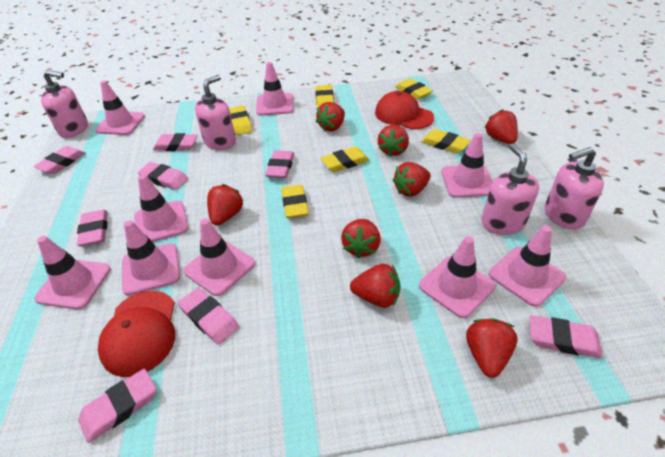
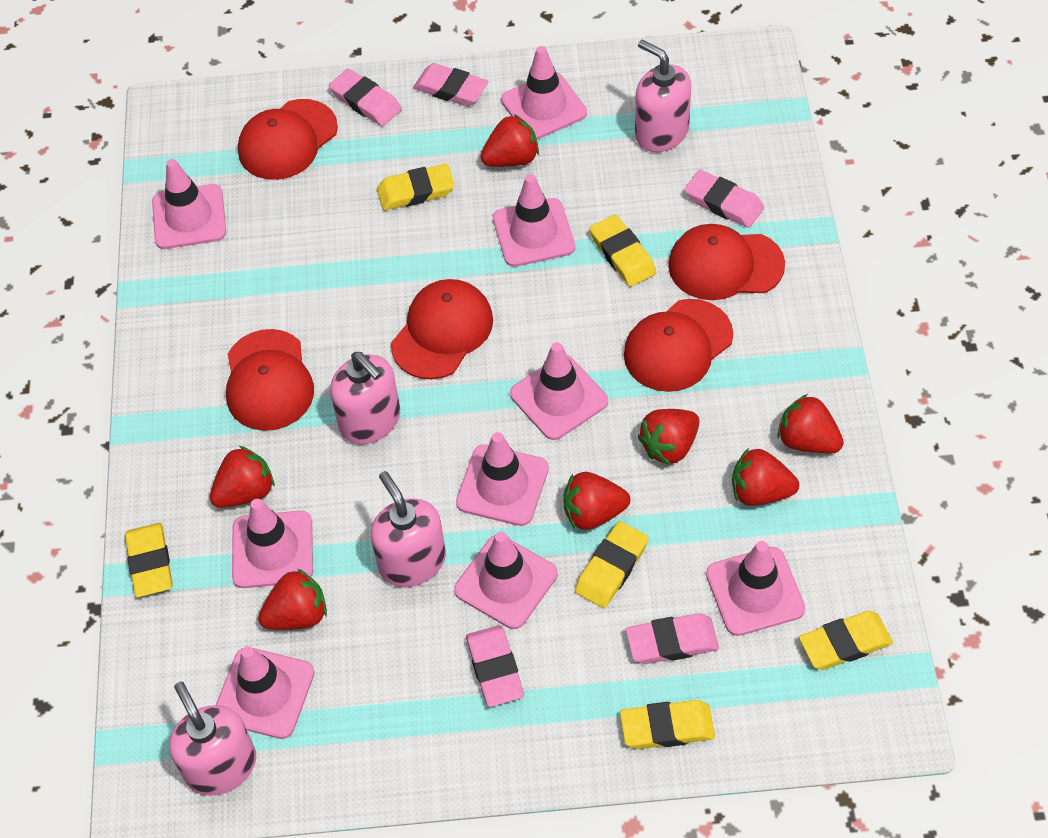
pink eraser: [34,146,85,174] [77,209,108,246] [78,369,156,443] [138,162,188,190] [153,133,198,151] [178,287,239,345] [265,150,294,178] [529,315,603,358] = 8 -> [329,69,402,126] [413,63,489,106] [466,625,524,707] [626,613,719,664] [684,170,764,228] = 5
red cap: [98,291,175,377] [375,91,434,129] = 2 -> [226,329,314,431] [238,99,338,180] [391,279,493,379] [624,299,733,392] [668,224,785,300] = 5
red strawberry: [207,184,243,226] [316,102,345,131] [341,219,381,259] [350,264,400,308] [378,125,409,157] [393,162,431,197] [466,319,518,378] [485,109,518,144] = 8 -> [210,446,275,508] [258,569,327,630] [480,114,539,167] [564,472,630,530] [638,409,699,466] [732,448,799,506] [777,394,844,453] = 7

